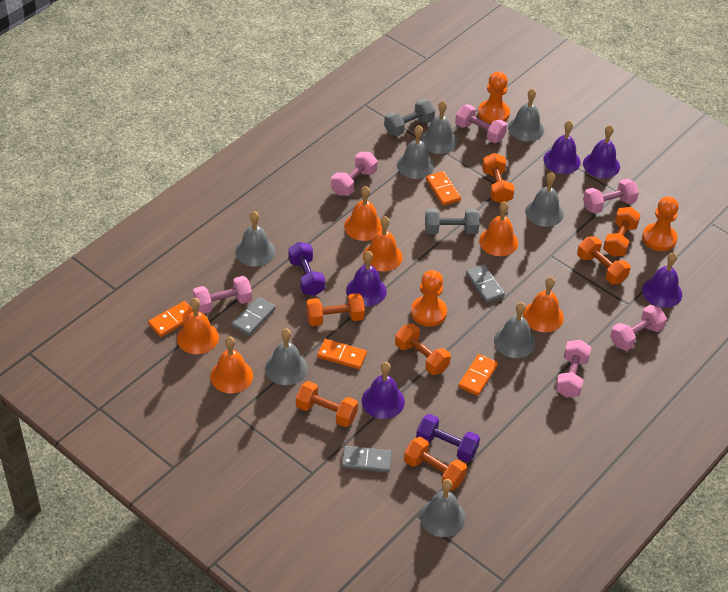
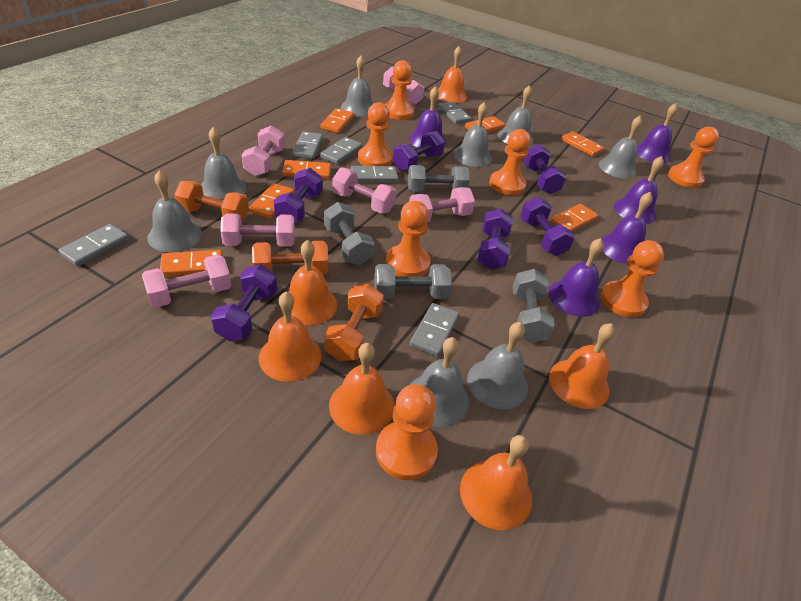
grey domino: [232,297,276,336] [342,446,392,472] [466,264,505,303] = 3 -> [59,224,129,266] [292,131,323,159] [320,137,362,164] [351,166,398,182] [410,303,459,357] [438,102,472,124] = 6
grey dumbbell: [384,99,435,136] [425,209,479,234] = 2 -> [324,202,374,265] [374,264,452,299] [408,165,470,192] [513,269,555,343] = 4
orange domino: [148,301,193,337] [317,339,367,369] [426,171,461,205] [458,354,498,396] = 4 -> [160,250,223,277] [249,183,295,219] [282,160,331,179] [320,108,354,133] [465,116,505,133] [551,204,598,231] [561,131,604,156] = 7
orange dumbbell: [296,381,358,427] [306,293,365,326] [395,324,451,375] [404,437,467,490] [482,153,515,203] [577,236,631,284] [603,207,641,257] = 7 -> [174,181,249,222] [252,241,328,275] [324,284,384,361] = 3
orange pawn: [411,270,447,327] [478,72,510,124] [642,196,679,251] = 3 -> [358,102,393,166] [376,384,438,480] [385,60,414,120] [386,201,431,276] [489,129,531,195] [600,240,664,317] [668,127,719,188] = 7
purple dumbbell: [288,242,325,296] [416,414,480,462] = 2 -> [211,265,277,341] [274,168,323,223] [393,131,445,171] [477,209,513,270] [520,196,575,256] [523,144,567,194] = 6

